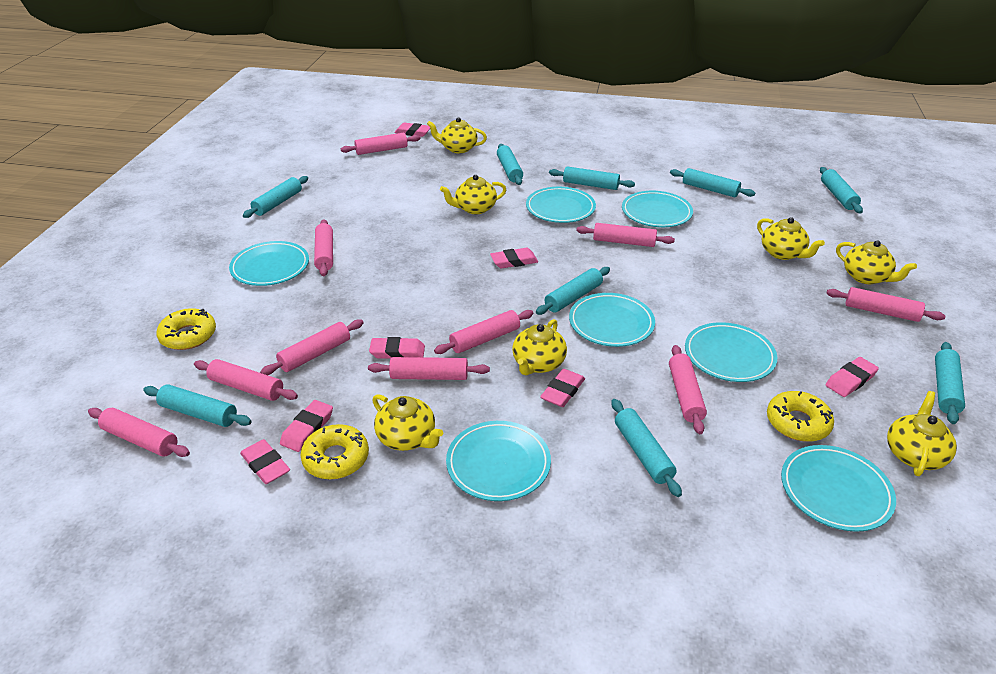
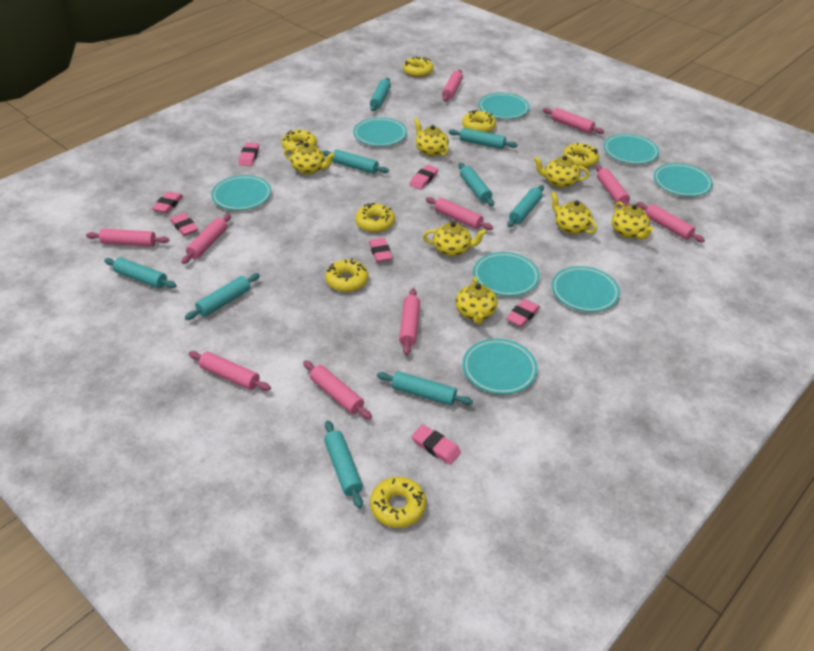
turquoise plate: [229,241,309,286] [446,421,551,501] [526,187,596,223] [569,293,655,347] [622,191,693,227] [685,322,777,382] [781,445,896,532] = 7 -> [211,175,272,210] [353,117,407,146] [462,339,538,394] [473,252,540,296] [478,93,530,119] [551,266,620,312] [603,134,659,164] [654,163,713,197] = 8
yellow donut: [156,308,216,350] [300,424,369,479] [767,391,834,442] = 3 -> [281,130,317,153] [325,258,369,292] [355,203,395,233] [370,477,426,528] [403,56,434,77] [462,110,496,133] [563,143,599,168] = 7

